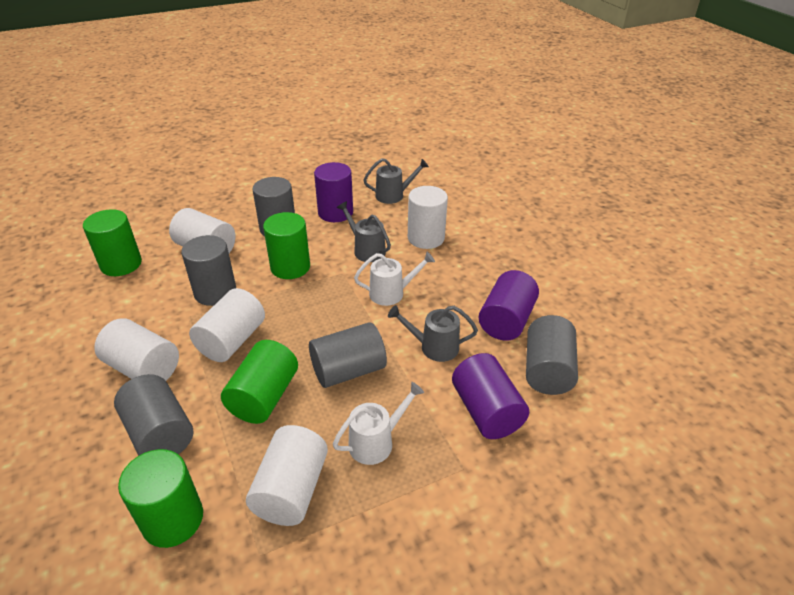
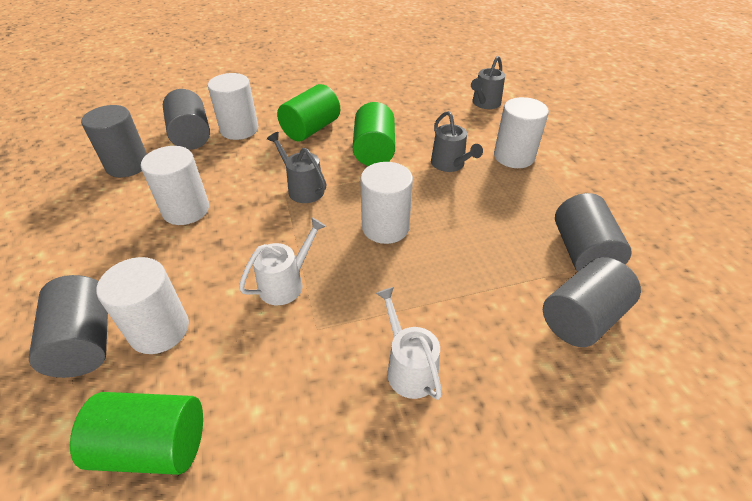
green cylinder: [83,209,142,276] [118,449,203,548] [221,340,298,424] [263,212,310,279] = 4 -> [70,392,203,475] [277,84,340,142] [353,102,395,166] = 3
purple cylinder: [314,162,353,222] [452,353,529,439] [479,270,539,341] = 3 -> none = 0

